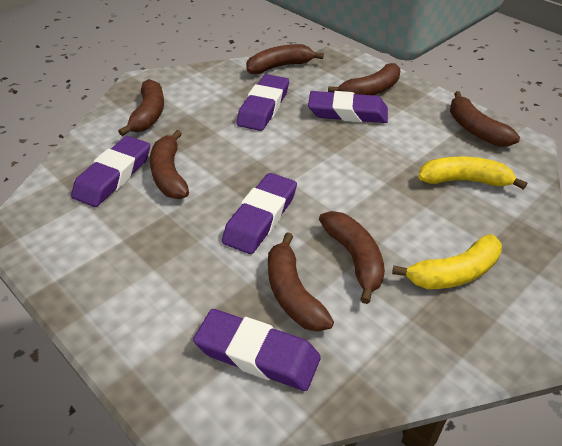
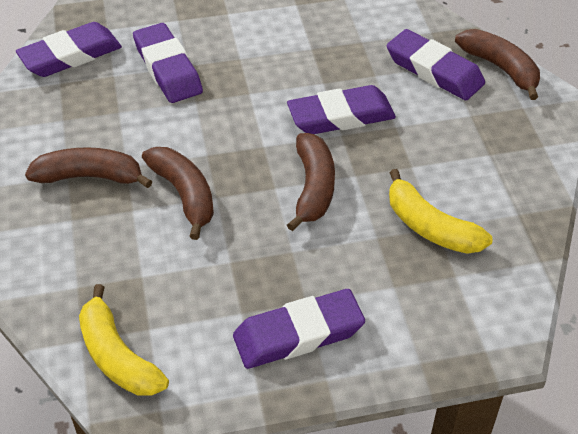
brown banana: [118,79,164,136] [150,130,189,199] [246,44,324,74] [268,232,334,332] [319,211,385,304] [328,63,400,95] [450,91,520,147] = 7 -> [25,147,152,188] [142,147,214,240] [287,133,335,231] [455,29,540,100] = 4

